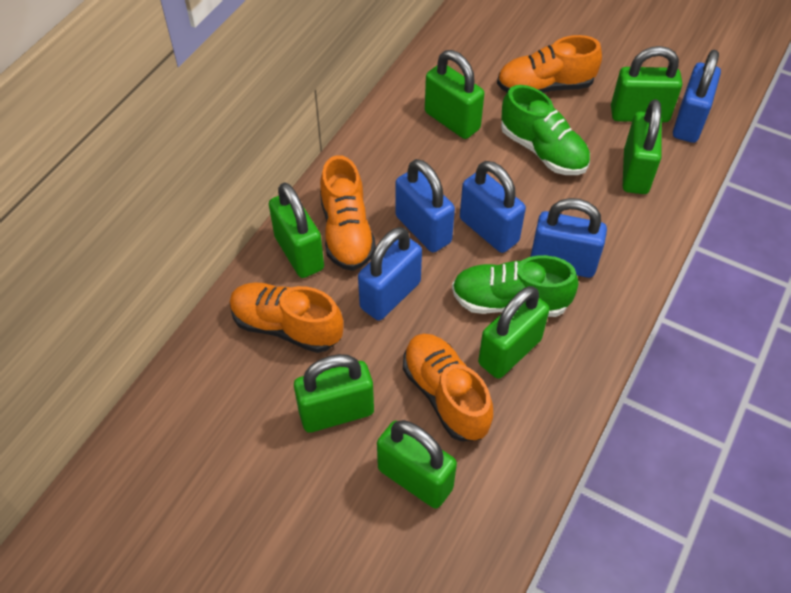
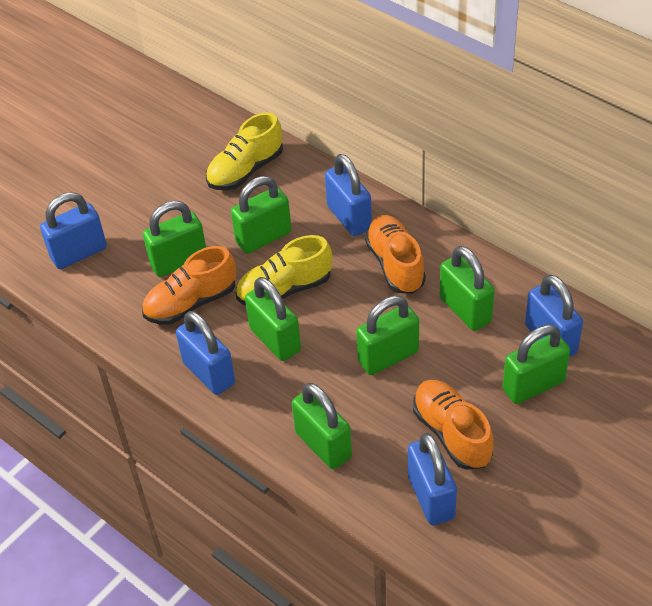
green shoe: [452,255,579,317] [501,85,590,175] = 2 -> none = 0
orange shoe: [229,282,344,353] [320,155,376,271] [403,333,493,441] [497,35,602,93] = 4 -> [142,246,236,325] [365,215,426,294] [413,380,494,470] = 3
yellow shoe: none = 0 -> [206,112,283,190] [236,235,333,306] = 2

